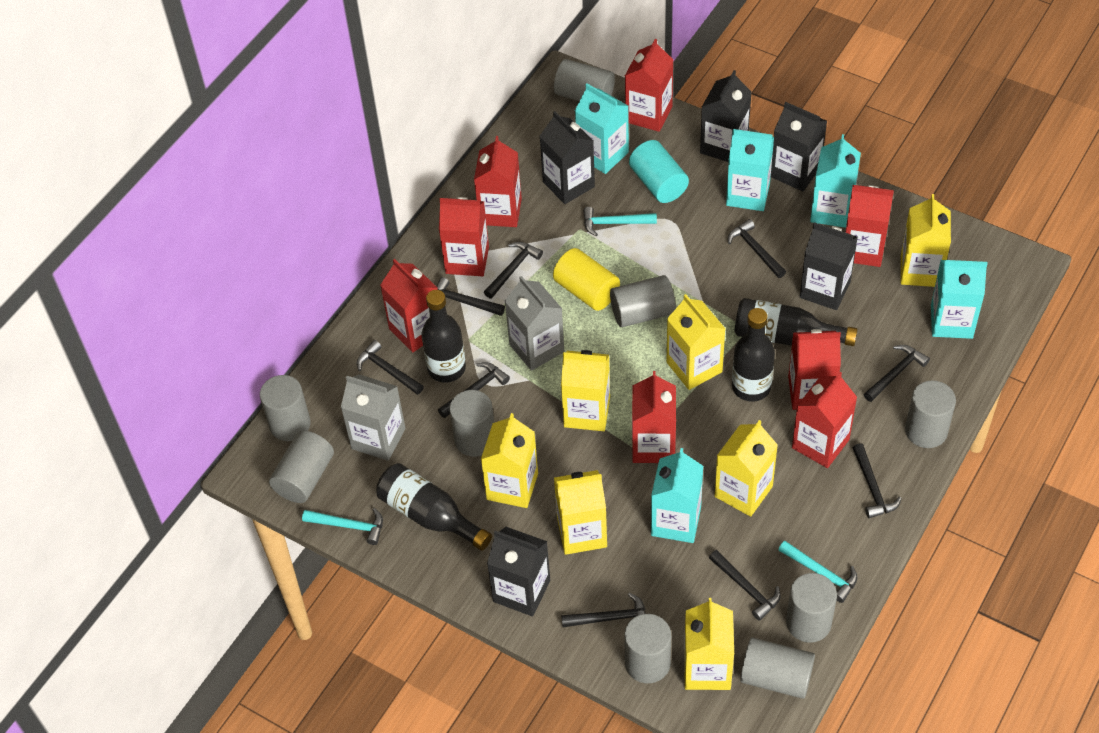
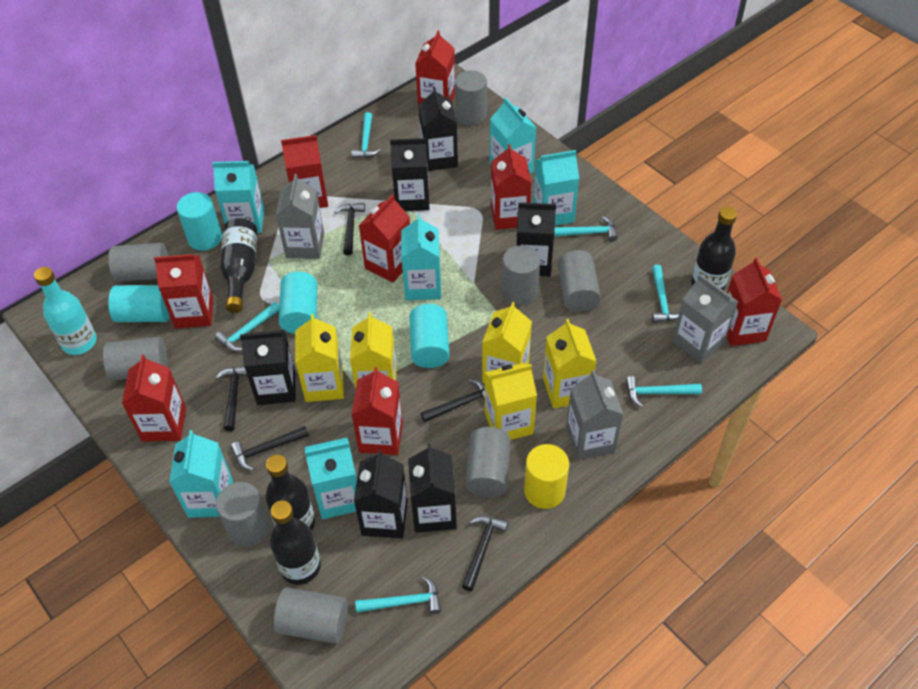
black carton: [487,527,550,616] [540,111,595,204] [700,70,752,162] [771,102,827,191] [800,222,858,310] = 5 -> [240,330,296,405] [354,450,408,538] [390,138,429,211] [408,444,457,533] [418,87,458,171] [516,202,556,277] = 6
black hammer: [357,340,424,395] [437,277,505,316] [438,362,510,418] [484,242,543,298] [561,593,646,627] [709,550,781,621] [728,219,786,278] [853,443,902,518] [864,345,930,402] = 9 -> [215,366,247,431] [231,426,309,471] [334,203,365,255] [420,379,485,423] [462,516,508,591] = 5
grey carton: [341,374,406,461] [505,276,564,371] = 2 -> [276,174,324,259] [566,370,624,460] [672,274,738,363] = 3
grey cylinder: [260,375,311,441] [269,431,334,503] [449,390,494,457] [554,59,615,101] [610,275,676,327] [624,614,671,683] [740,637,815,699] [786,573,837,643] [905,380,956,448] = 9 -> [103,337,168,381] [108,243,168,282] [216,482,270,547] [274,587,348,644] [455,70,487,126] [465,427,510,497] [502,245,540,306] [557,250,601,312] = 8
turquoise bottle: none = 0 -> [34,267,97,355] = 1
turquoise carton: [575,83,629,174] [651,448,703,543] [726,129,774,211] [810,134,861,228] [931,260,988,339] = 5 -> [169,430,233,518] [212,161,264,233] [305,437,357,519] [401,214,441,300] [490,97,536,173] [533,150,579,225] = 6
turquoise cylinder: [629,140,689,203] = 1 -> [108,285,170,322] [177,192,222,251] [279,271,317,334] [409,304,450,368] = 4
turquoise hammer: [302,508,383,545] [583,207,657,236] [778,541,857,603] = 3 -> [215,302,279,352] [351,112,381,158] [355,576,441,614] [554,216,618,242] [626,376,702,408] [652,265,679,323] = 6
yellow carton: [481,413,538,508] [554,470,607,555] [561,350,610,431] [667,294,725,390] [684,598,734,690] [715,420,778,517] [901,194,951,287] = 7 -> [295,314,344,402] [350,312,397,390] [482,302,532,383] [485,363,537,440] [543,319,597,408] = 5

